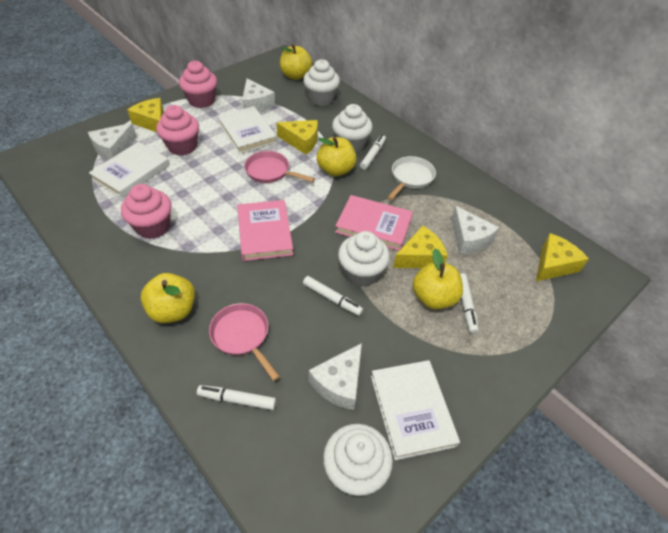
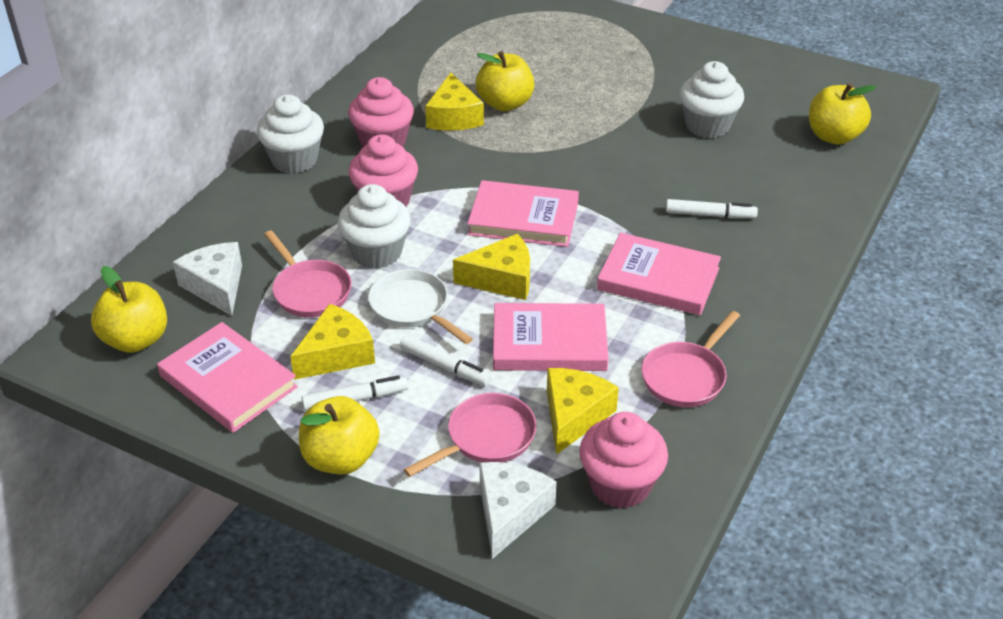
pink book: [237,200,293,261] [335,195,413,251] = 2 -> [157,322,298,433] [467,180,579,247] [493,303,608,371] [597,233,721,315] = 4
pink pan: [209,303,280,381] [244,151,315,183] = 2 -> [264,230,352,317] [404,393,537,477] [641,311,740,407] = 3
white book: [89,142,170,198] [217,106,277,154] [371,360,460,460] = 3 -> none = 0
white cheese: [88,123,137,160] [242,78,275,112] [309,343,362,410] [451,205,499,254] = 4 -> [173,242,242,316] [479,462,557,559] = 2
white cupcake: [303,59,340,106] [323,424,393,496] [332,104,373,153] [338,231,390,287] = 4 -> [257,94,324,174] [338,184,411,269] [679,61,744,138] = 3
white marker: [197,385,276,410] [303,276,363,316] [360,135,386,170] [460,273,479,334] = 4 -> [302,375,408,411] [400,335,491,386] [666,199,758,219] = 3

